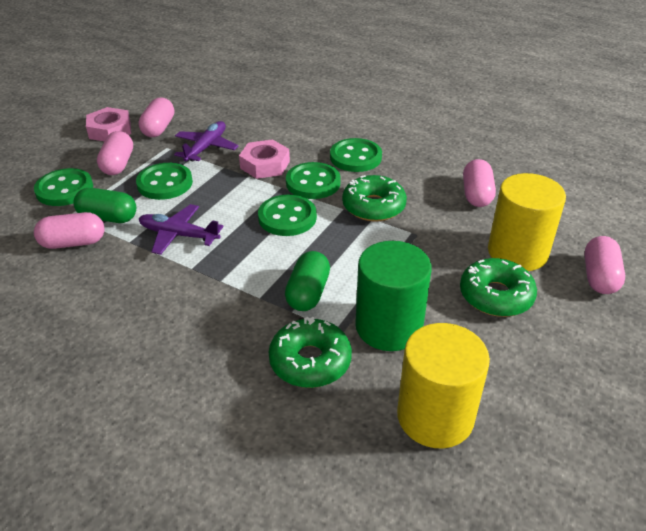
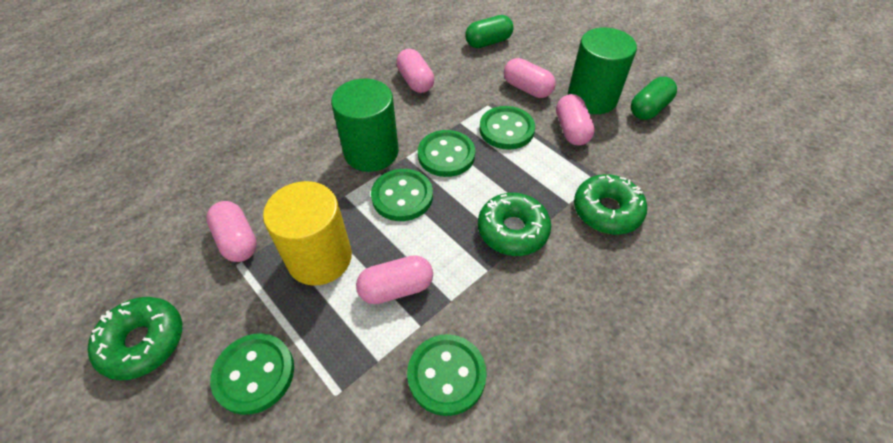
green cylinder: [355,241,432,351] = 1 -> [331,79,399,172] [568,28,637,114] = 2
pink nut: [86,107,131,141] [239,139,290,179] = 2 -> none = 0
purple plane: [139,204,224,255] [174,121,239,162] = 2 -> none = 0
yellow cylinder: [397,323,490,448] [488,173,566,271] = 2 -> [263,181,352,286] = 1

